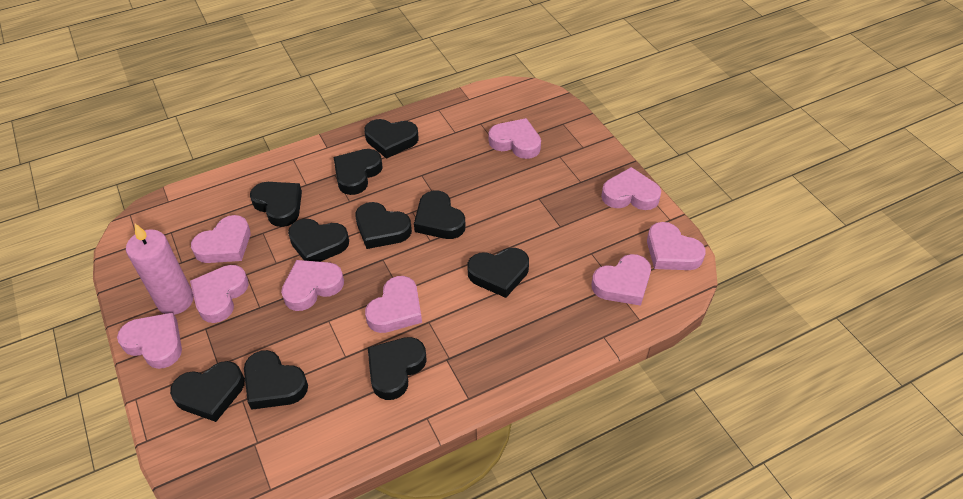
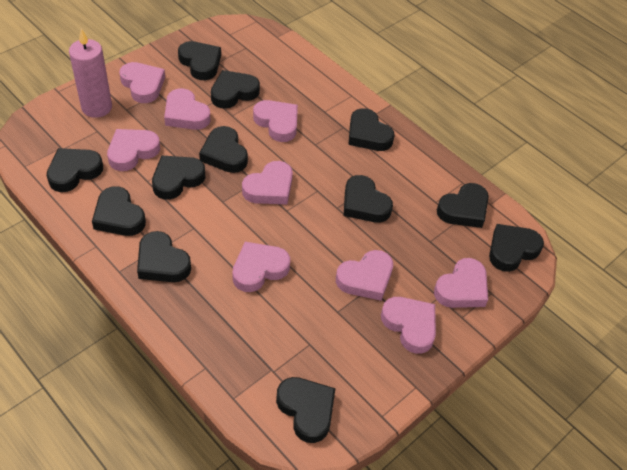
black heart: [170,361,245,422] [244,350,308,410] [250,182,302,227] [288,219,349,262] [334,149,382,195] [355,202,412,249] [364,119,419,159] [368,337,426,400] [414,191,466,239] [467,248,529,298] = 10 -> [46,148,103,192] [92,186,146,236] [137,231,191,282] [152,155,205,200] [178,41,221,80] [199,126,248,173] [211,70,260,109] [276,377,335,443] [344,175,393,223] [348,108,395,151] [437,183,489,228] [489,224,544,272] = 12

